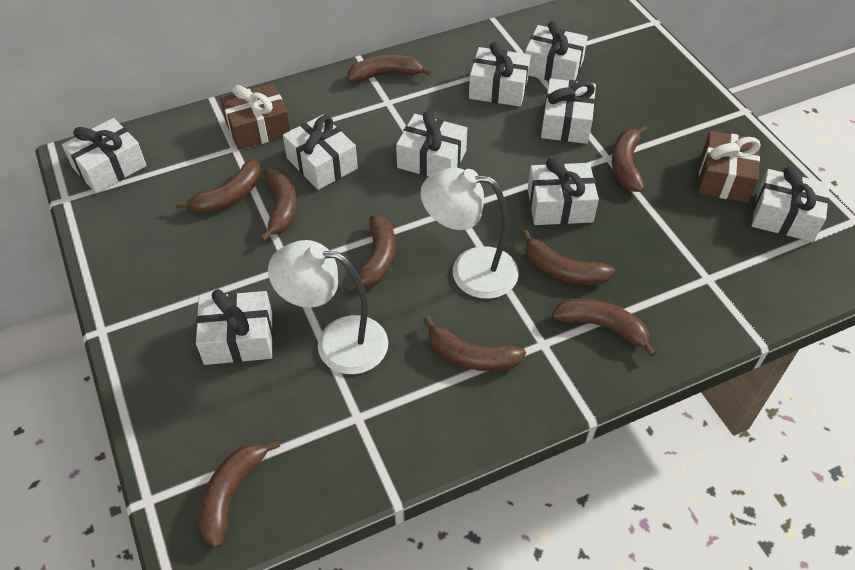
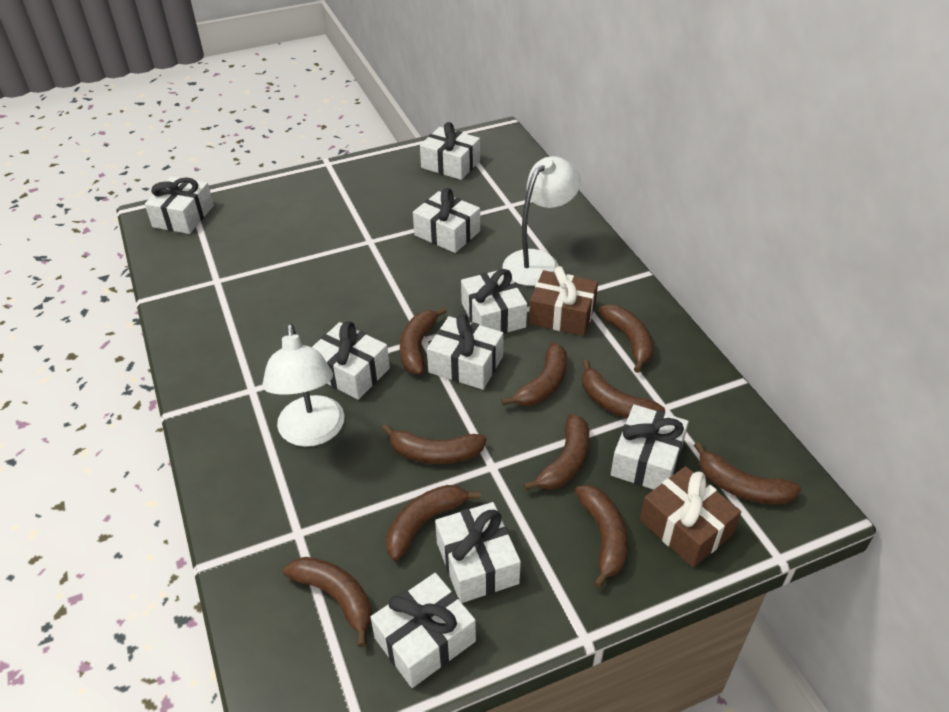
brown banana: [176,159,261,213] [199,440,280,548] [260,167,297,242] [345,215,395,293] [347,55,432,83] [423,316,526,372] [522,230,615,285] [552,299,656,357] [612,125,648,192] = 9 -> [283,557,372,647] [382,424,487,464] [386,485,481,561] [400,307,447,374] [501,343,567,406] [523,414,589,490] [575,485,628,588] [582,360,665,419] [598,304,654,373] [694,442,801,505] = 10

